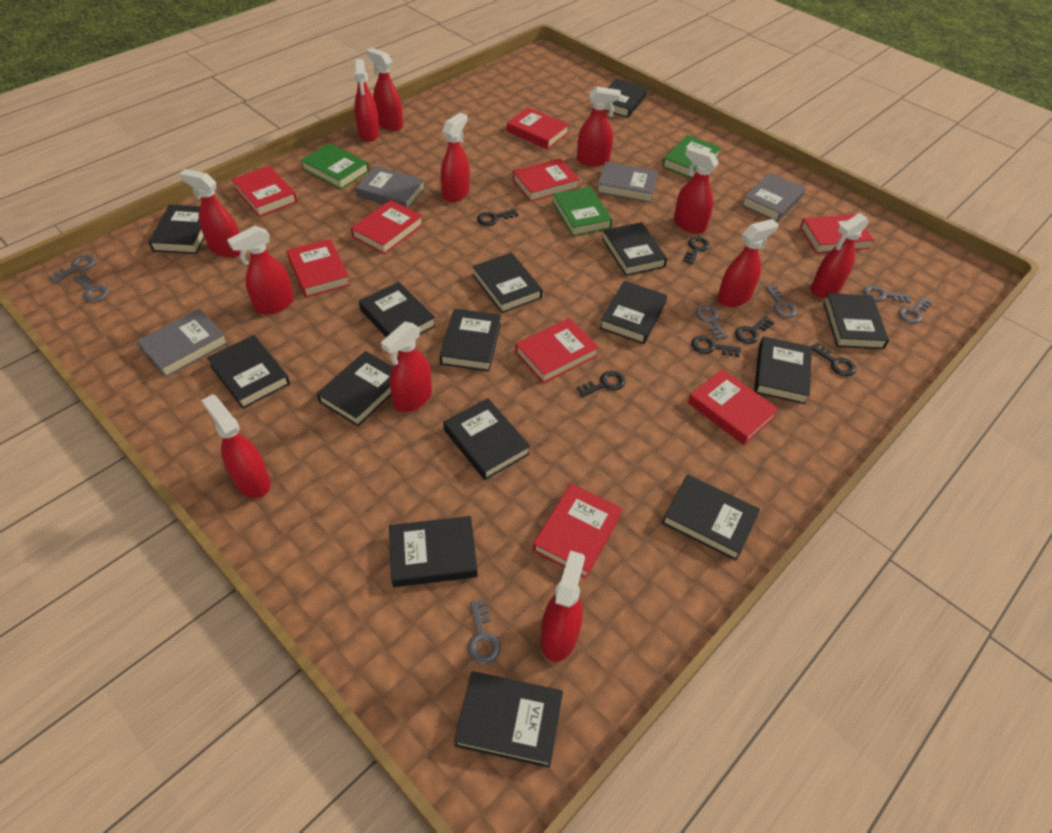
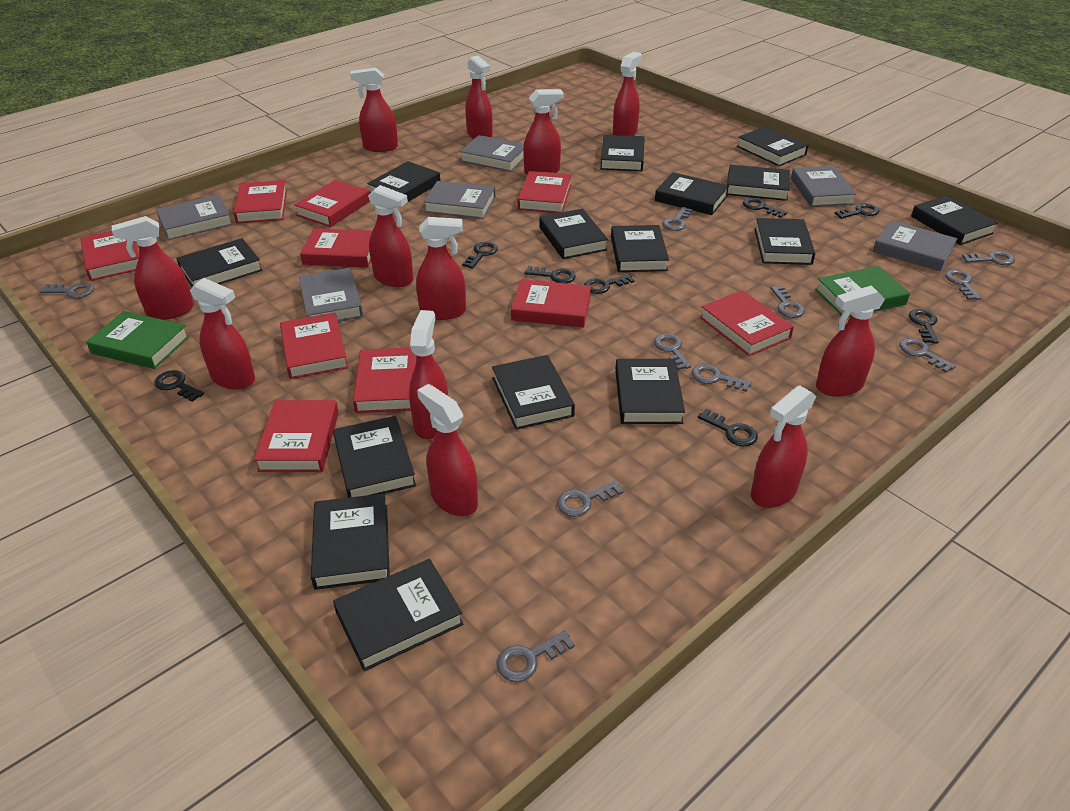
black key: [477,209,519,226] [576,371,625,397] [683,236,710,265] [691,336,741,357] [735,316,775,344] [811,342,856,376] = 6 -> [154,370,204,402] [462,242,498,269] [524,266,576,283] [584,274,635,294] [697,409,758,446] [743,198,787,218] [834,203,879,219] [909,309,939,344] = 8
green book: [300,143,369,190] [552,187,613,236] [662,135,721,179] = 3 -> [86,311,190,369] [815,266,910,317] = 2
grey book: [137,309,228,377] [355,166,425,208] [597,162,658,203] [742,172,806,222] = 4 -> [156,195,233,240] [299,268,363,322] [423,181,496,219] [460,135,524,172] [791,166,857,207] [873,220,958,271] = 6
grey key: [48,254,96,283] [73,273,109,302] [468,600,501,664] [695,305,728,340] [765,285,797,318] [863,285,911,303] [898,297,933,324] = 7 -> [40,283,94,298] [496,630,575,682] [557,480,623,517] [654,333,691,370] [662,207,693,231] [691,364,752,392] [770,286,805,318] [899,338,956,373] [945,269,981,300] [962,251,1015,265] = 10
red book: [232,166,297,217] [286,239,350,298] [351,200,423,254] [507,108,569,149] [513,158,579,202] [515,318,599,384] [533,484,623,578] [688,369,779,445] [800,214,874,254] = 9 -> [80,231,139,281] [234,180,287,223] [254,400,339,472] [280,313,348,379] [294,180,370,227] [300,228,372,268] [353,347,417,413] [511,279,591,328] [518,171,572,213] [700,290,794,356] = 10

